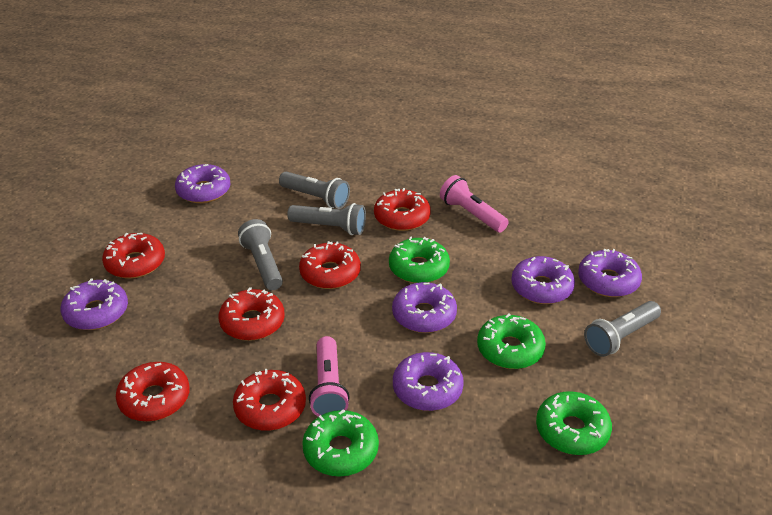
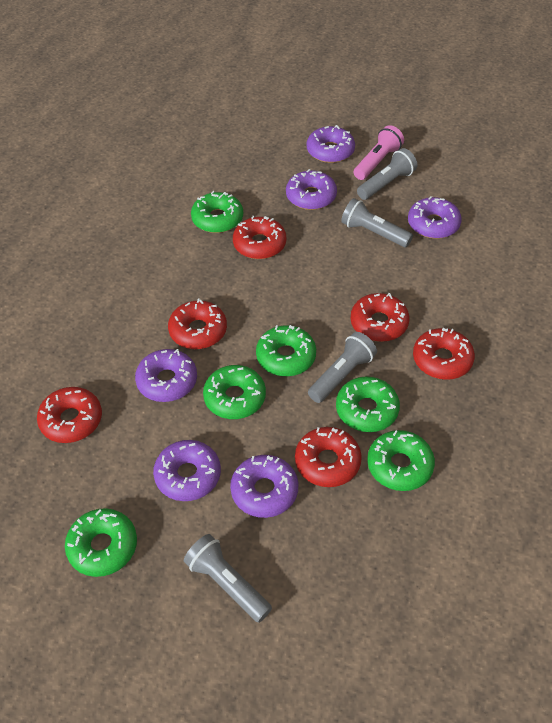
green donut: [302,409,379,477] [389,236,450,283] [477,313,546,369] [536,391,612,455] = 4 -> [65,508,137,577] [191,191,243,233] [203,365,266,419] [256,325,316,376] [336,377,400,432] [367,430,435,491] = 6
pink flashlight: [309,336,350,417] [440,175,509,233] = 2 -> [354,125,404,180] = 1

